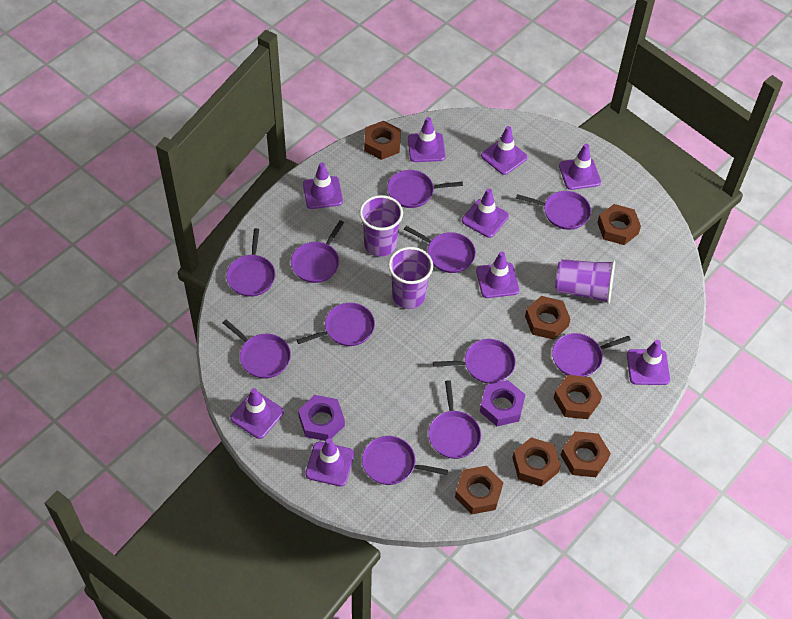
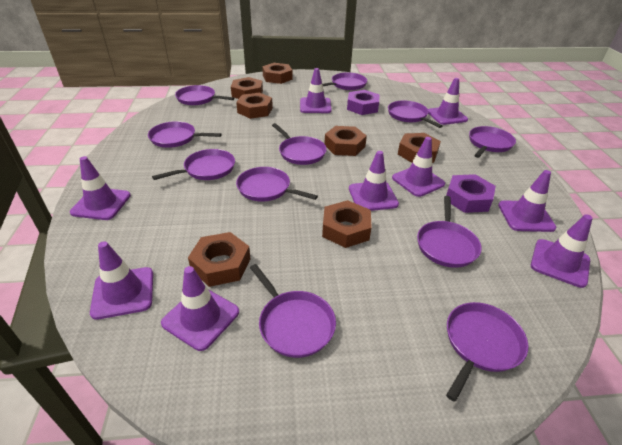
purple cup: [359,195,403,257] [388,247,433,309] [555,259,615,304] = 3 -> none = 0

